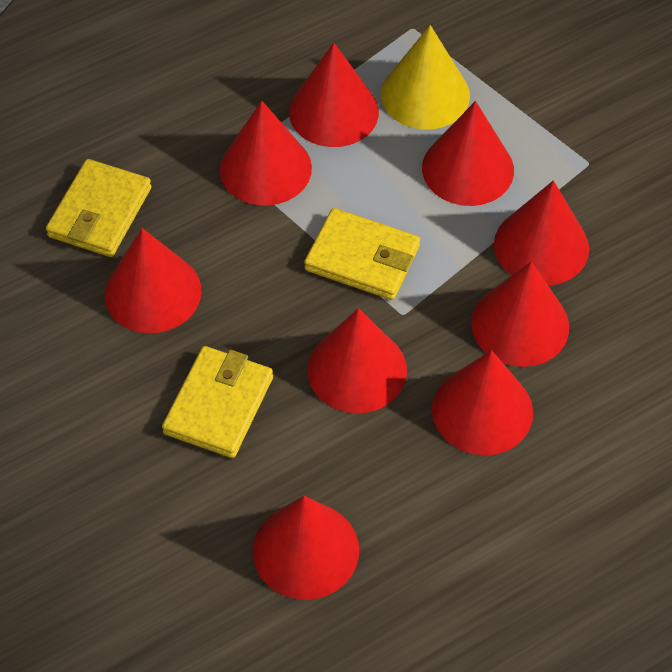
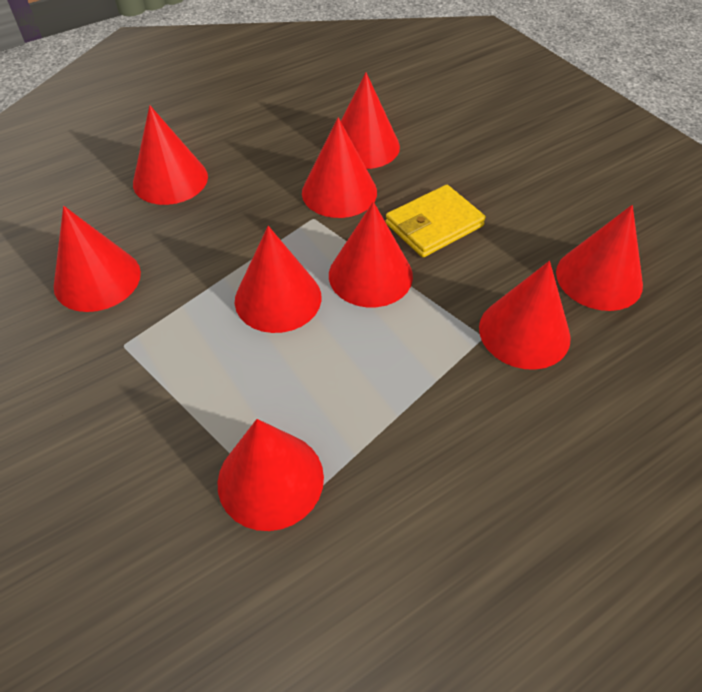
yellow cone: [381,25,470,130] = 1 -> none = 0
yellow wallet: [46,159,152,257] [162,346,273,458] [304,208,420,300] = 3 -> [386,185,486,257] = 1

